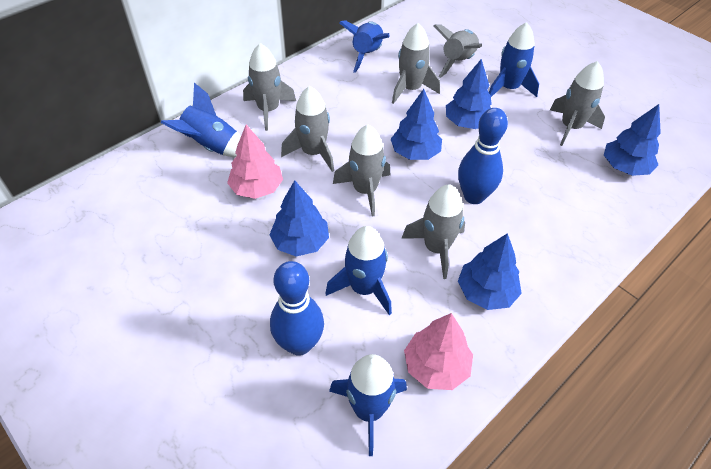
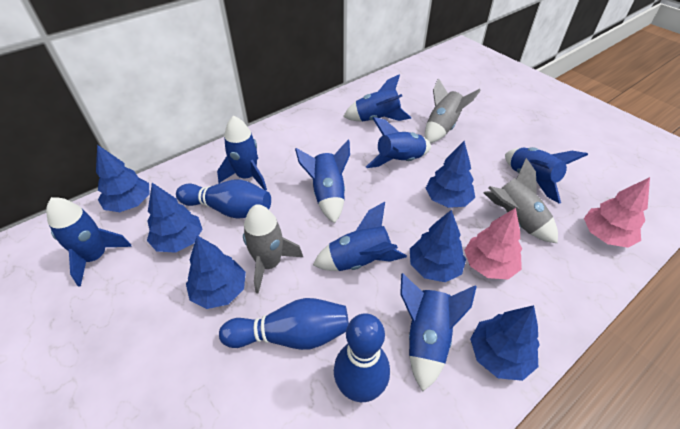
blue bowling pin: [270,261,324,356] [458,108,508,204] = 2 -> [176,179,271,219] [219,298,349,350] [334,313,390,402] = 3
blue rocket: [161,83,241,157] [325,226,392,315] [329,354,407,456] [339,20,390,73] [489,22,539,97] = 5 -> [46,197,132,287] [217,116,267,191] [295,140,350,223] [313,202,407,271] [343,74,412,122] [366,117,431,168] [400,273,477,392] [505,147,588,204] = 8
blue tree: [269,180,329,257] [391,89,442,160] [446,59,492,129] [458,233,522,310] [604,104,661,176] = 5 -> [96,145,150,212] [147,183,202,253] [186,235,246,309] [410,210,466,282] [425,141,475,208] [470,305,540,381] = 6
grey rocket: [243,43,296,131] [281,86,334,172] [333,125,390,216] [392,23,440,104] [402,184,465,279] [434,24,482,78] [550,61,605,146] = 7 -> [243,204,303,294] [425,78,481,143] [483,158,558,243] = 3

